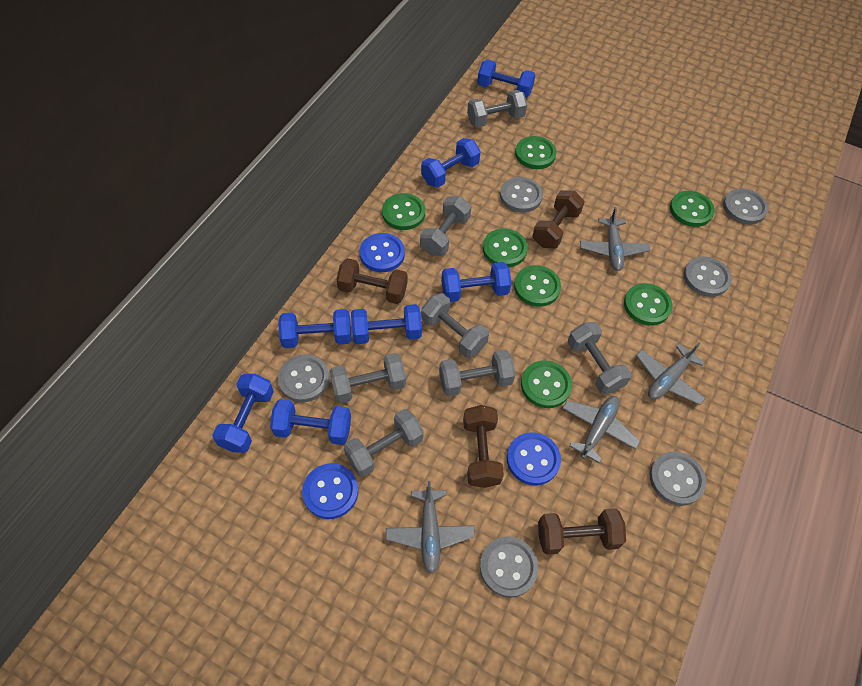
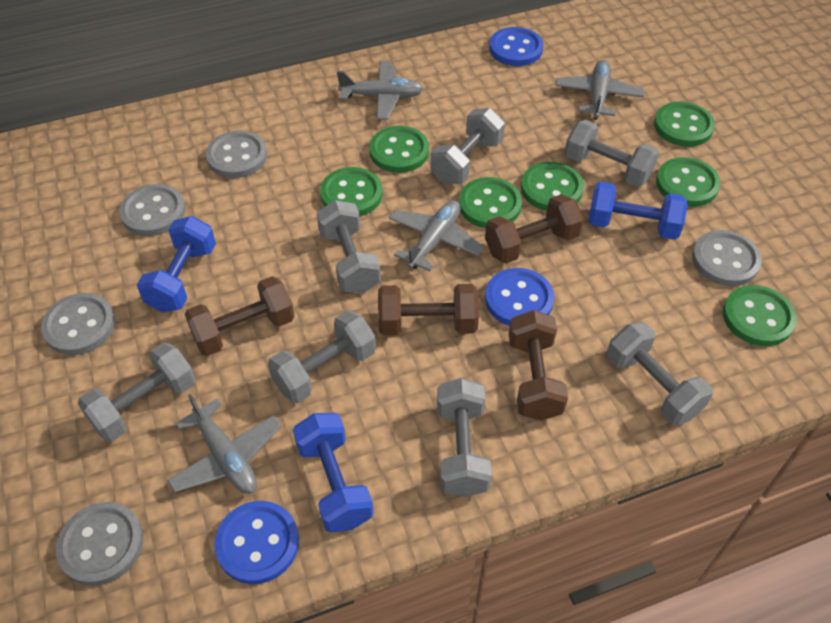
blue dumbbell: [212,374,274,453] [270,399,351,445] [278,309,351,348] [351,304,422,344] [421,138,481,187] [441,262,512,302] [477,60,535,98] = 7 -> [137,216,216,312] [293,413,373,533] [589,182,688,240] = 3
grey button: [278,354,330,402] [480,536,538,598] [500,177,543,212] [650,452,706,506] [684,256,732,297] [723,189,768,225] = 6 -> [41,293,115,355] [56,502,144,586] [119,184,185,236] [206,131,267,178] [692,230,762,286] = 5

